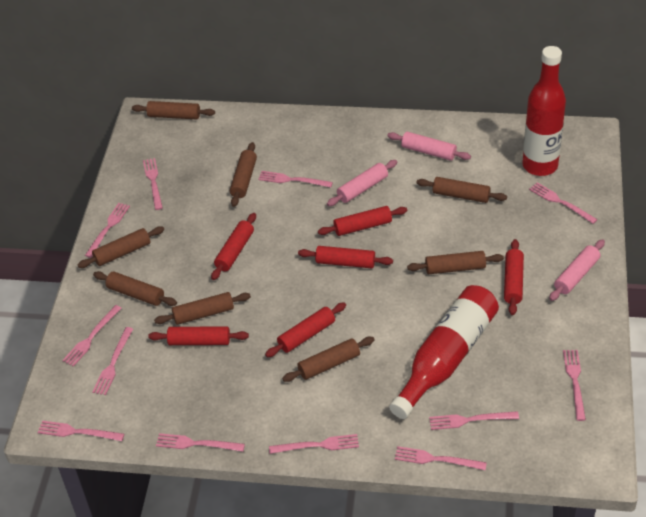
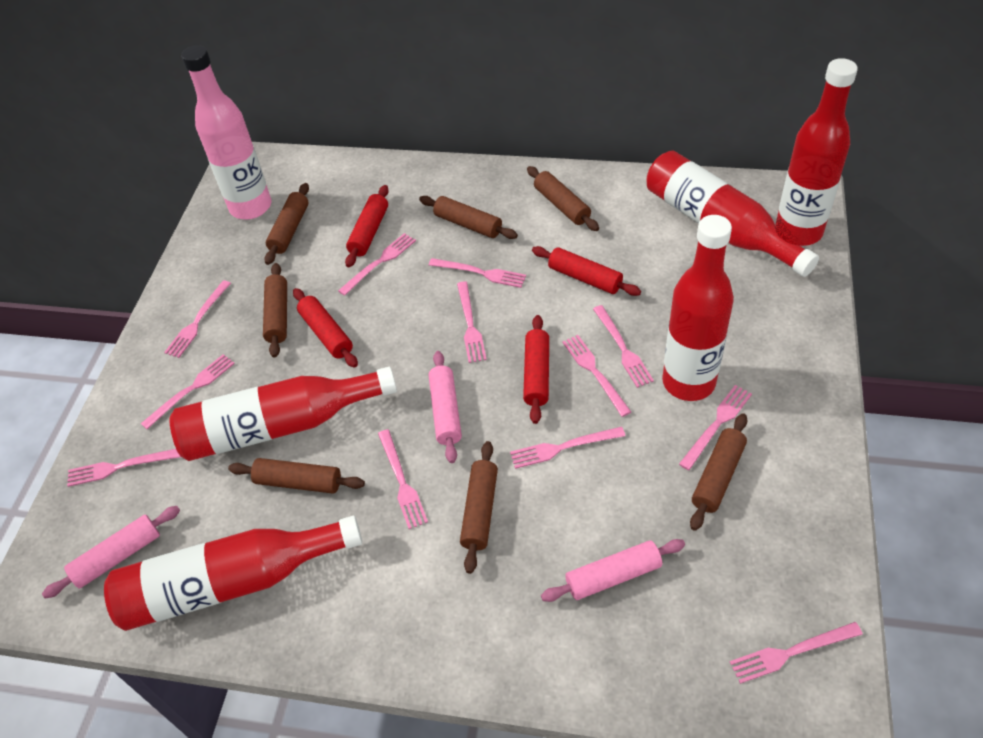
brown rolling pin: [78,226,164,268] [93,271,177,306] [132,101,215,119] [154,292,251,325] [230,142,257,207] [282,337,375,382] [407,251,504,274] [417,177,507,203] = 8 -> [228,458,365,494] [263,263,287,358] [264,183,309,265] [419,196,518,239] [460,441,498,574] [527,166,599,231] [690,413,747,531] = 7
pink bottle: none = 0 -> [181,45,271,219] = 1
red bottle: [389,285,499,419] [522,46,566,176] = 2 -> [104,516,362,631] [170,367,397,461] [647,151,819,277] [662,215,734,401] [775,58,858,246] = 5
red rolling pin: [148,326,249,345] [211,213,256,280] [265,302,346,357] [298,246,393,268] [318,206,407,236] [504,239,524,315] = 6 -> [293,288,358,368] [345,185,389,268] [523,315,549,424] [532,246,641,296] = 4

